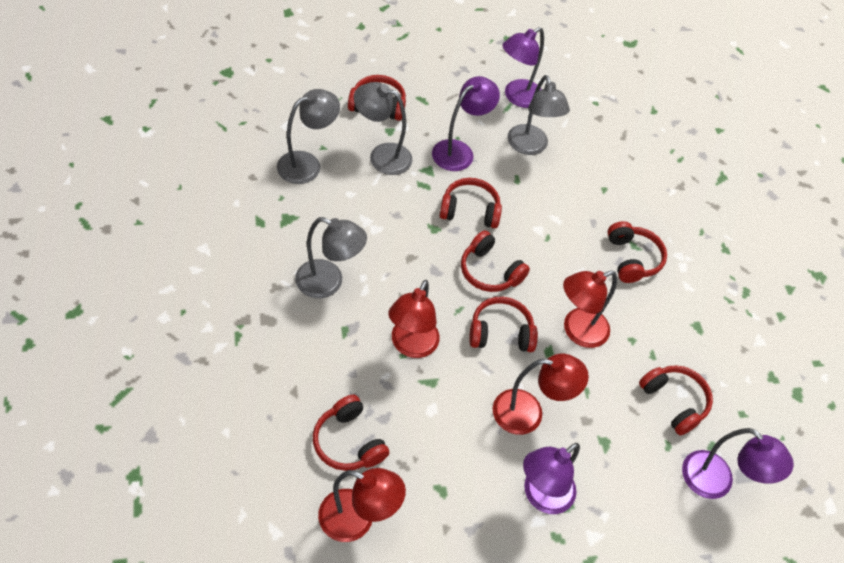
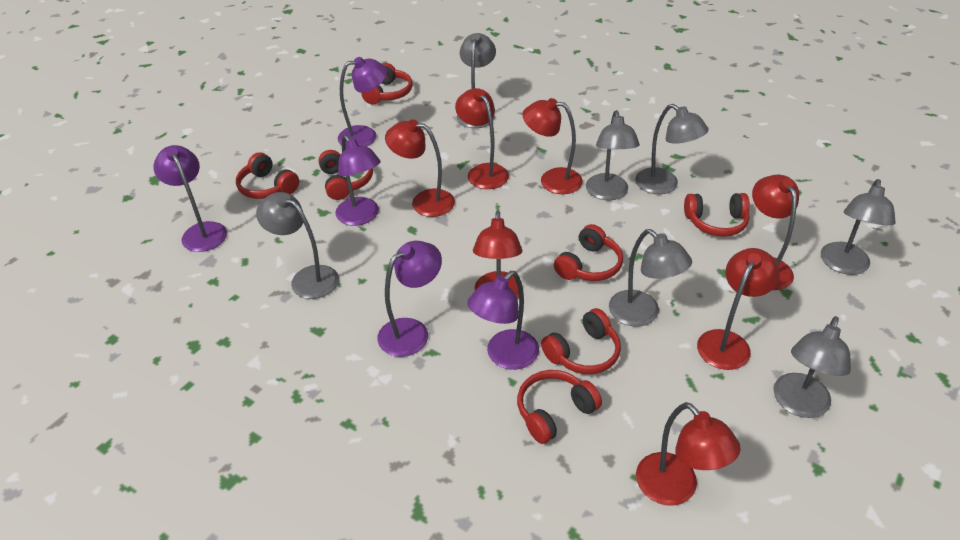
grey lamp: [277,89,340,184] [295,217,367,298] [354,82,412,175] [507,75,570,155] = 4 -> [256,192,339,299] [457,33,496,128] [586,110,640,200] [609,229,692,327] [635,104,709,194] [773,316,851,418] [821,179,896,275] = 7
purple lamp: [432,76,500,171] [502,27,544,108] [523,443,580,514] [682,428,794,499] = 4 -> [153,145,227,252] [335,135,381,226] [338,57,387,146] [377,241,442,357] [467,271,539,370] = 5
red lamp: [318,468,406,542] [388,280,440,358] [493,354,589,435] [563,271,617,348] = 4 -> [385,119,455,217] [455,88,509,189] [473,211,522,299] [523,98,583,194] [636,402,740,506] [697,248,780,370] [752,175,799,290] = 7

